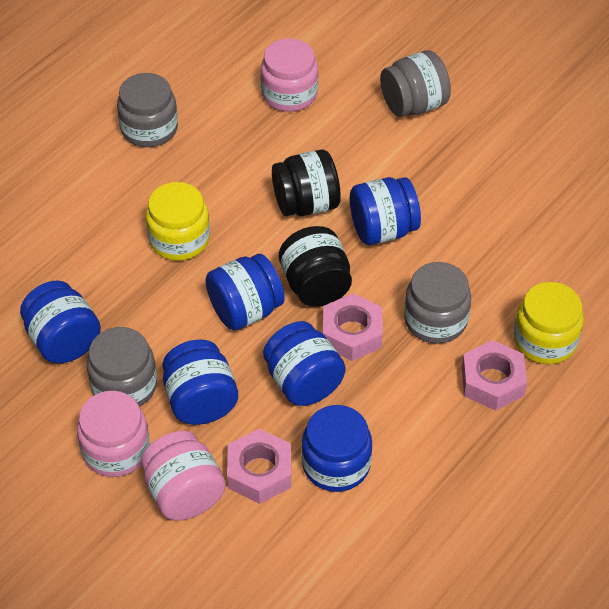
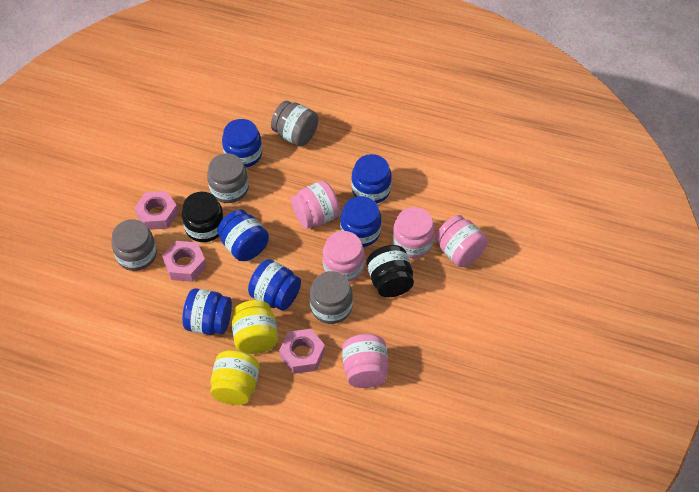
pink jar: [77,391,150,477] [141,431,226,521] [260,38,318,112] = 3 -> [291,181,340,229] [322,231,365,282] [342,334,388,388] [393,207,435,258] [435,215,488,267] = 5

